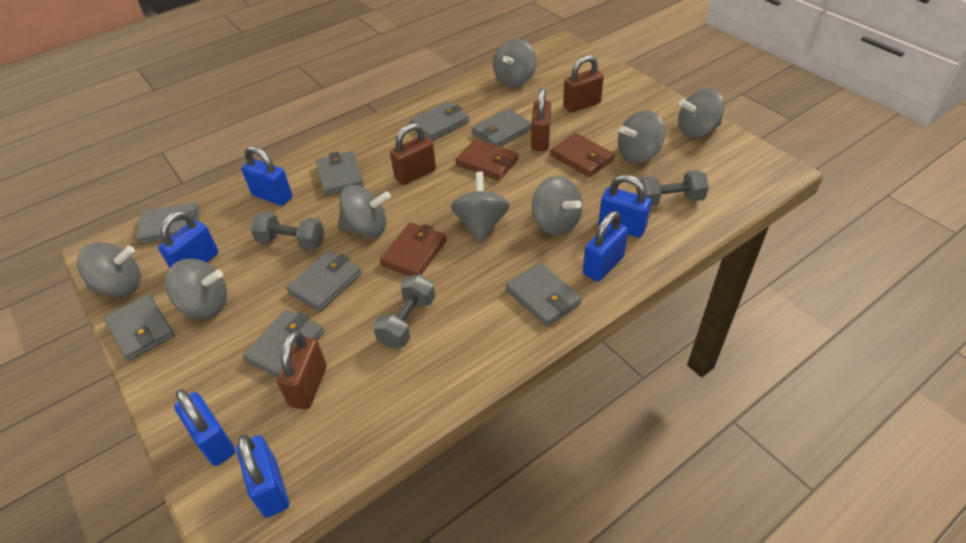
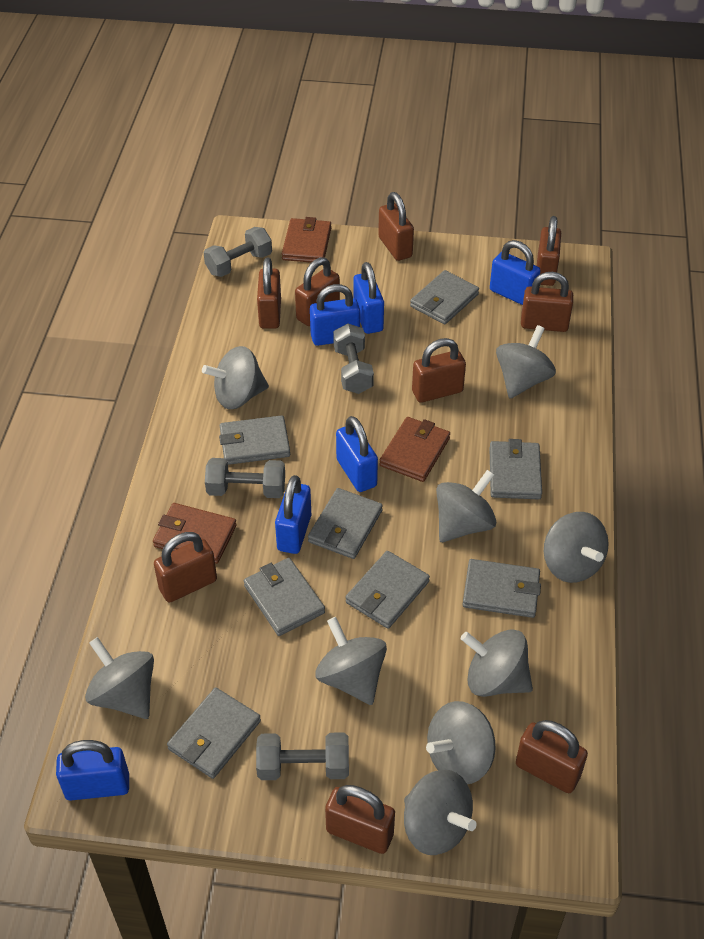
brown padlock: [277,331,327,409] [390,123,436,185] [531,88,551,151] [563,55,604,113] = 4 -> [154,532,217,602] [257,257,281,329] [295,257,340,326] [325,785,395,854] [378,192,414,261] [412,338,466,403] [516,720,588,793] [521,272,573,332] [537,216,561,286] = 9
grey dumbbell: [250,211,324,250] [373,274,435,348] [637,170,709,207] = 3 -> [204,227,272,277] [205,458,285,498] [256,732,349,780] [333,323,374,394] = 4
grey spinning top: [77,242,141,297] [165,259,227,319] [338,185,391,238] [451,172,510,243] [493,39,537,87] [532,176,583,235] [618,110,665,163] [678,88,724,138] = 8 -> [85,637,154,719] [202,346,269,409] [315,617,387,705] [404,770,477,855] [426,701,495,784] [436,470,496,542] [461,629,533,697] [496,325,556,399] [544,512,609,583] = 9

